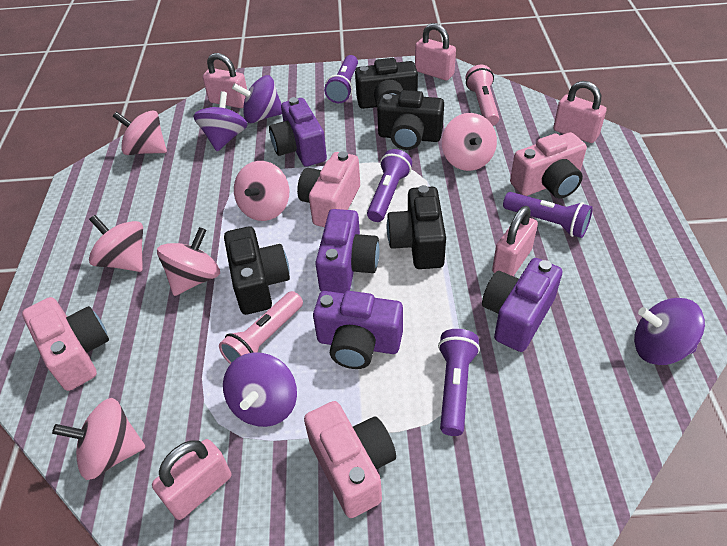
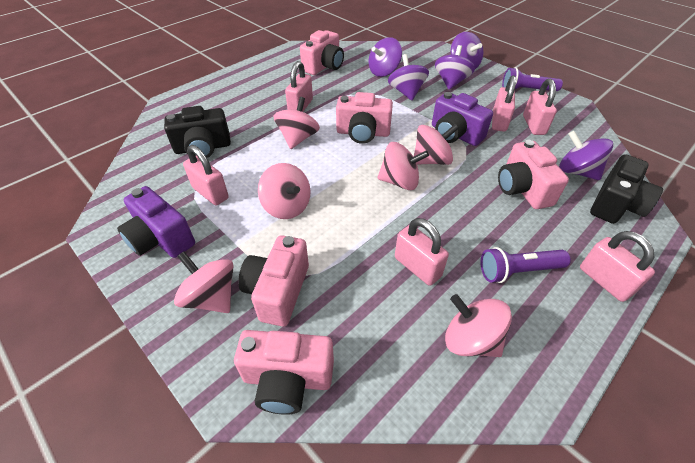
black camera: [224,226,290,315] [355,58,418,109] [377,90,444,150] [387,185,446,269] = 4 -> [164,106,231,158] [590,154,663,224] = 2
pink camera: [22,297,109,391] [297,151,360,227] [304,401,396,518] [510,132,587,198] = 4 -> [234,330,334,415] [238,235,309,327] [300,30,344,75] [336,92,393,144] [498,140,569,209] = 5
pink flashlight: [219,291,303,364] [466,65,499,126] = 2 -> none = 0
pink padlock: [152,439,232,520] [203,53,247,108] [415,23,456,81] [492,206,538,276] [553,81,607,143] = 5 -> [183,145,229,206] [285,61,313,112] [395,218,449,286] [492,75,516,132] [523,79,557,135] [580,231,655,302] = 6
purple camera: [269,97,327,167] [313,291,403,369] [315,209,380,293] [482,258,562,352] = 4 -> [117,186,195,258] [432,92,493,146] = 2
purple flashlight: [324,55,358,103] [367,149,412,222] [438,329,480,436] [503,192,593,238] = 4 -> [481,247,571,283] [502,67,563,91] = 2
purple spinning top: [193,91,247,151] [223,352,297,427] [232,75,282,123] [634,298,705,365] = 4 -> [368,37,402,77] [388,54,429,101] [435,45,475,90] [450,32,483,69] [559,131,613,180] = 5

